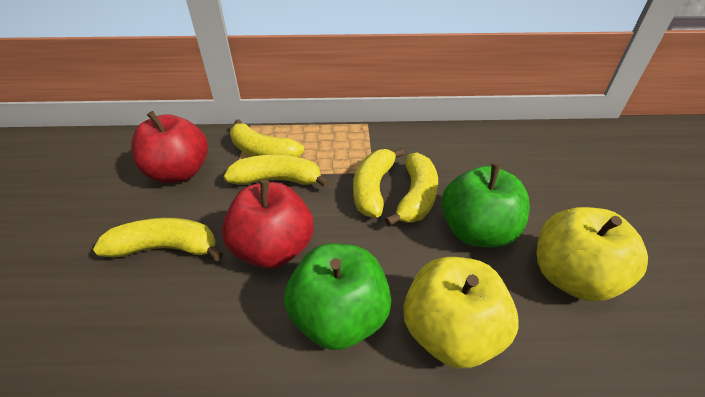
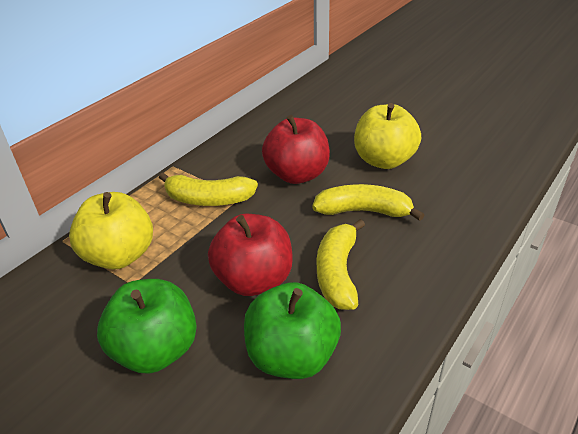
yellow banana: [93,218,223,261] [224,155,330,188] [230,119,304,157] [353,148,405,217] [385,153,438,226] = 5 -> [159,172,258,206] [312,184,424,221] [317,219,365,310] = 3

